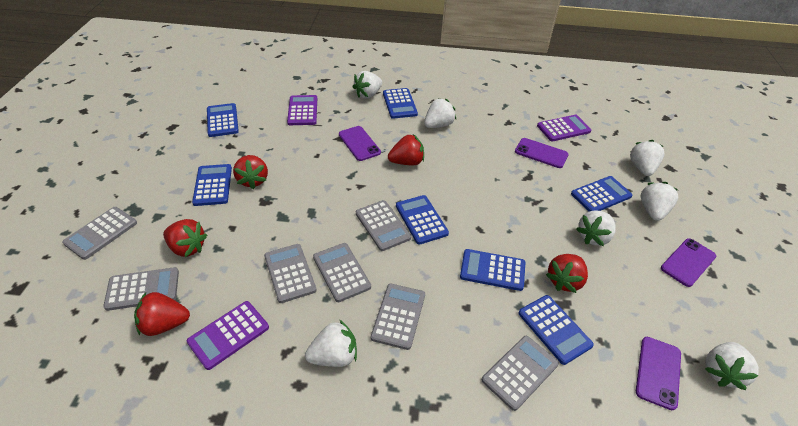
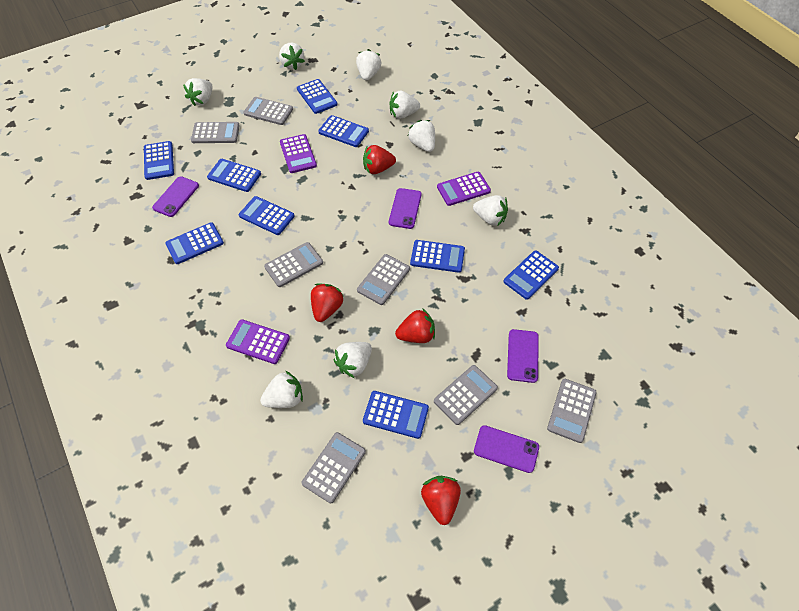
blue calculator: [192,164,232,206] [207,103,239,137] [383,88,418,119] [396,195,449,245] [460,249,525,291] [518,295,594,365] [571,176,632,211] = 7 -> [144,141,174,180] [165,222,224,264] [207,159,261,192] [239,196,295,235] [297,79,338,114] [318,115,369,147] [363,391,429,439] [410,240,465,273] [503,250,559,300] = 9
red strawberry: [134,292,190,336] [163,219,207,257] [233,155,268,189] [388,134,424,165] [546,254,588,293] = 5 -> [311,284,344,322] [363,145,396,174] [395,308,435,343] [421,476,461,525] = 4
white strawberry: [305,320,357,367] [352,71,382,99] [424,98,456,128] [576,210,616,246] [630,140,664,176] [641,182,678,221] [705,342,759,390] = 7 -> [183,78,213,106] [260,370,303,408] [279,43,305,70] [333,342,372,378] [356,49,381,81] [389,91,420,119] [408,120,435,152] [473,195,508,226] = 8

